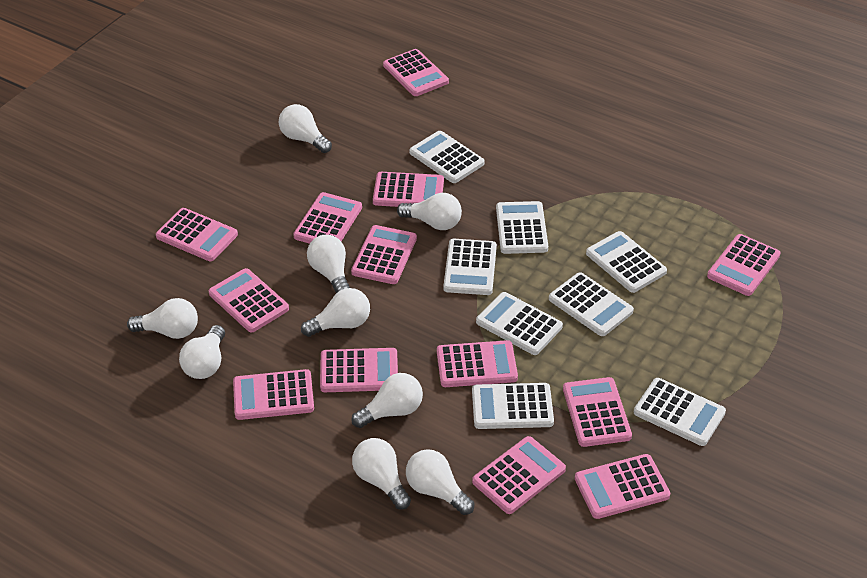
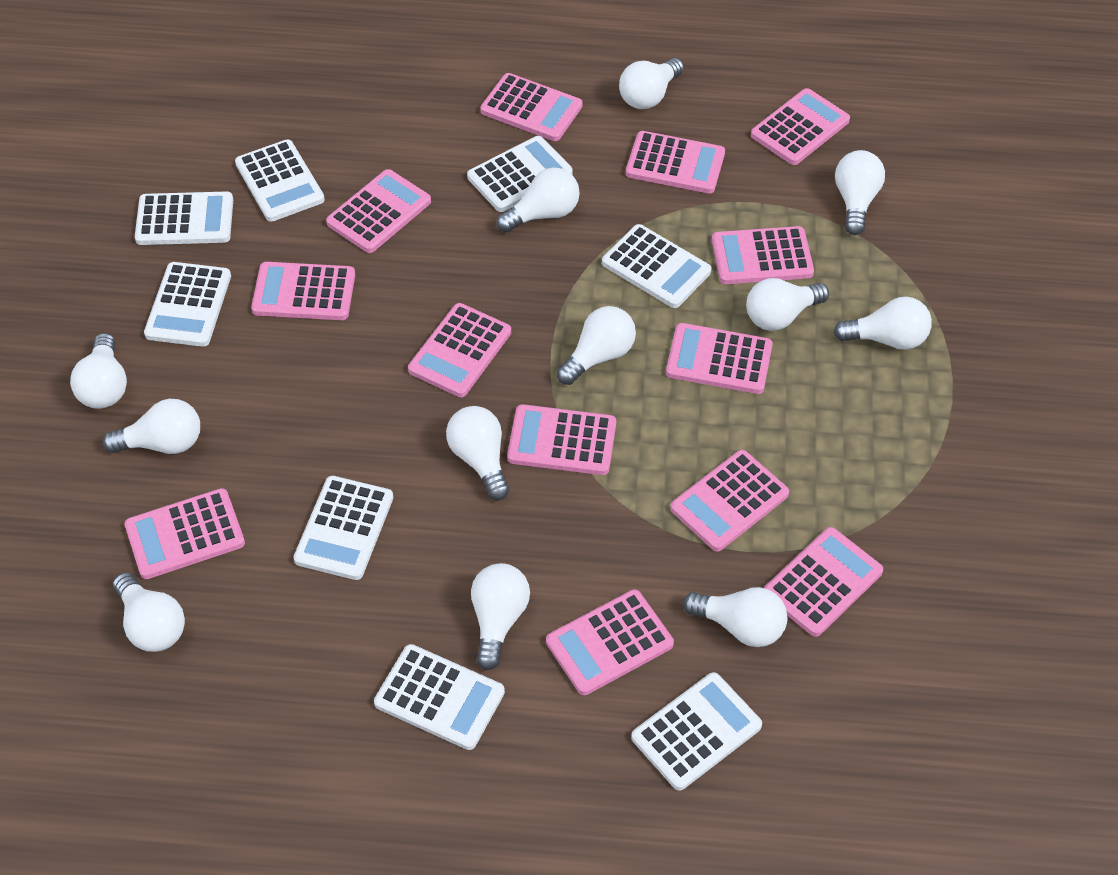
white light bulb: [127,298,198,339] [179,325,225,379] [279,104,332,153] [301,288,370,337] [307,235,350,293] [351,373,423,428] [352,438,411,510] [397,193,462,230] [406,449,474,515] = 9 -> [70,333,127,409] [102,399,200,454] [113,573,185,652] [446,406,509,500] [471,563,530,670] [496,168,580,233] [557,306,636,385] [619,58,684,109] [683,587,787,647] [746,278,829,331] [833,297,932,350] [835,150,885,235] = 12

